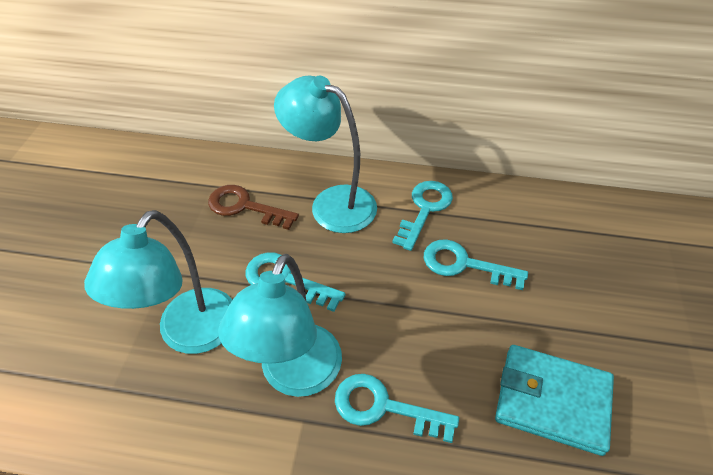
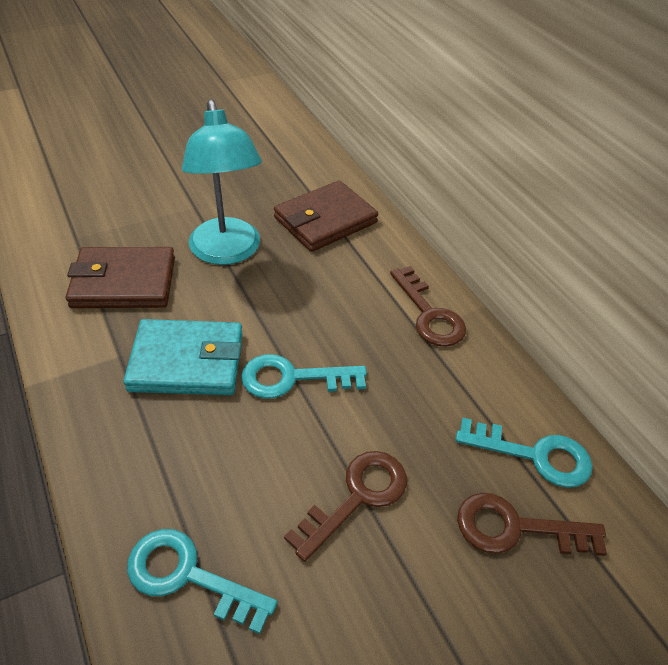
brown key: [208,185,299,230] = 1 -> [284,451,407,562] [390,266,466,347] [457,493,607,556] = 3
brown wallet: none = 0 -> [66,247,175,308] [274,180,378,252] = 2
turquoise key: [246,252,346,312] [335,374,459,443] [392,181,453,251] [424,239,528,290] = 4 -> [127,529,278,634] [241,354,367,399] [456,418,592,488] = 3
turquoise lamp: [84,210,233,354] [218,254,342,397] [274,76,377,233] = 3 -> [182,99,262,265] = 1

